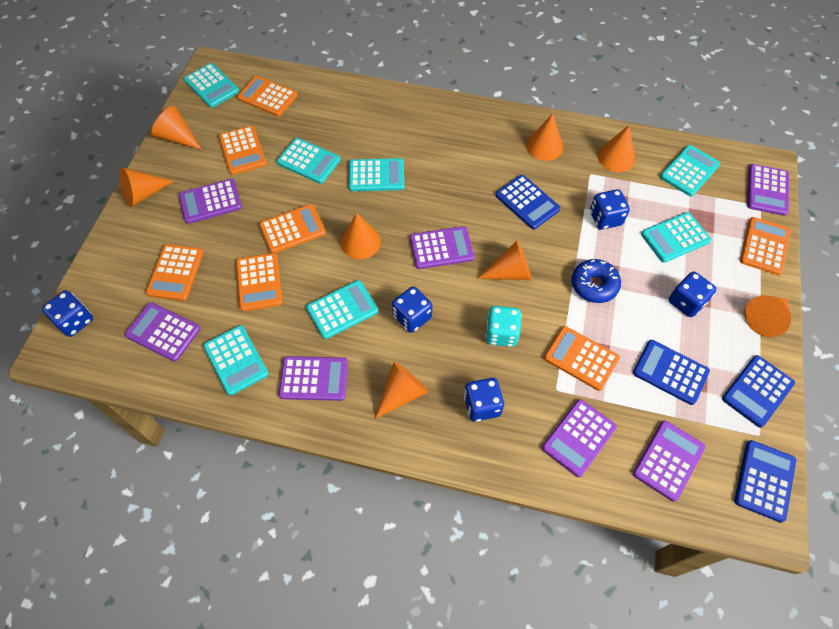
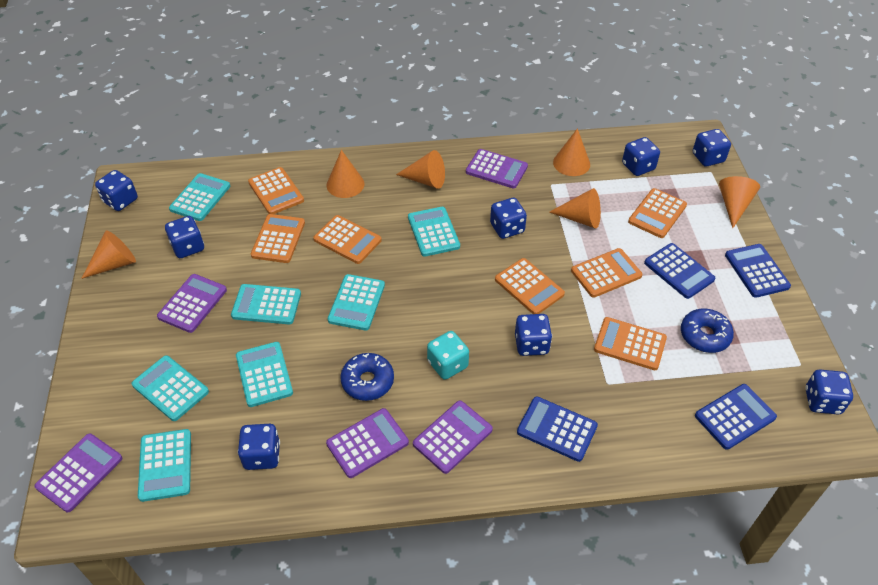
blue dice: [42,290,93,337] [392,286,432,333] [464,378,504,422] [590,189,630,230] [669,271,717,317] = 5 -> [95,170,138,211] [165,216,204,258] [238,424,280,470] [490,198,527,239] [515,314,552,356] [622,137,660,176] [693,129,731,166] [805,369,853,415] = 8
blue donut: [572,259,621,303] = 1 -> [341,353,394,401] [681,309,734,353] = 2
orange cone: [120,167,174,207] [152,106,202,150] [341,213,381,259] [375,362,429,419] [477,241,532,280] [526,114,563,161] [598,125,635,172] [744,295,791,337] = 8 -> [81,230,136,279] [326,150,364,198] [396,150,445,189] [550,188,601,229] [553,128,590,176] [719,176,760,228] = 6
purple calculator: [125,302,201,362] [179,179,242,224] [279,356,348,401] [410,226,474,269] [542,399,617,477] [633,421,705,502] [747,164,789,216] = 7 -> [35,433,122,512] [157,274,227,333] [326,408,409,478] [413,400,493,474] [466,149,528,188] = 5

